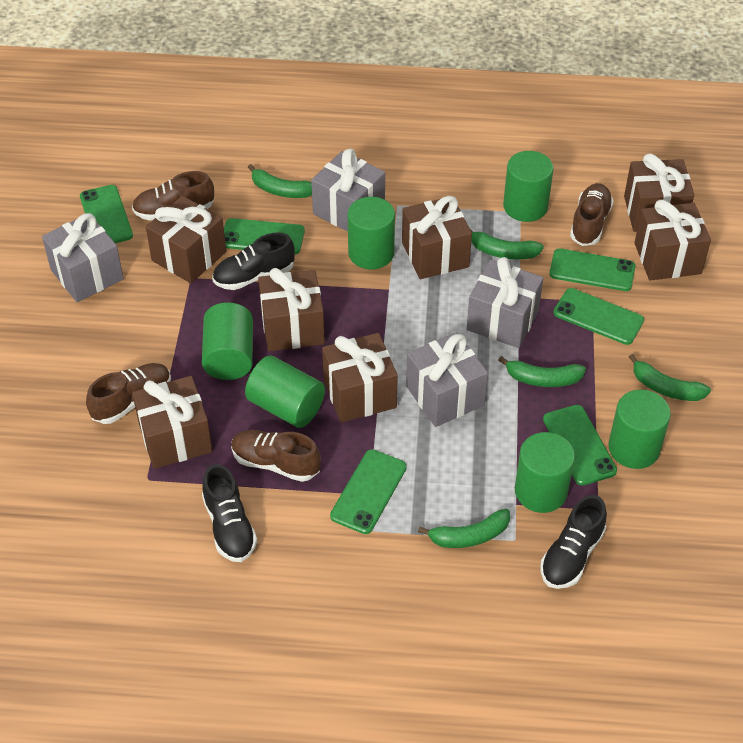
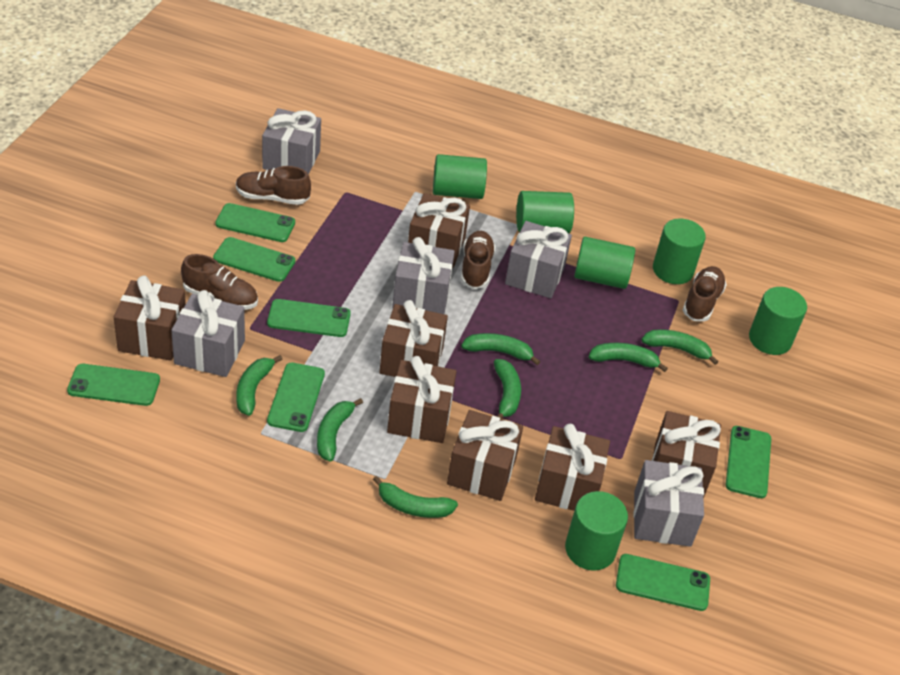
black shoe: [202,464,257,562] [212,232,295,290] [541,495,607,589] = 3 -> none = 0
green banana: [248,164,312,198] [418,509,510,548] [470,229,544,260] [498,356,586,387] [629,354,711,401] = 5 -> [236,355,282,416] [317,398,363,462] [373,476,458,518] [461,333,540,365] [494,359,521,419] [589,343,668,372] [642,329,718,365] = 7
green phone: [80,185,133,243] [224,218,305,255] [330,449,407,534] [543,405,617,485] [549,248,635,291] [554,288,644,345] = 6 -> [67,364,160,406] [213,237,295,282] [215,203,295,242] [267,299,351,337] [267,362,325,432] [616,554,710,611] [726,426,771,498] = 7
grey gift: [42,213,124,302] [311,149,385,232] [406,332,488,427] [467,257,543,348] = 4 -> [171,290,245,377] [262,108,321,174] [392,237,455,314] [505,221,572,298] [633,460,704,547] = 5

